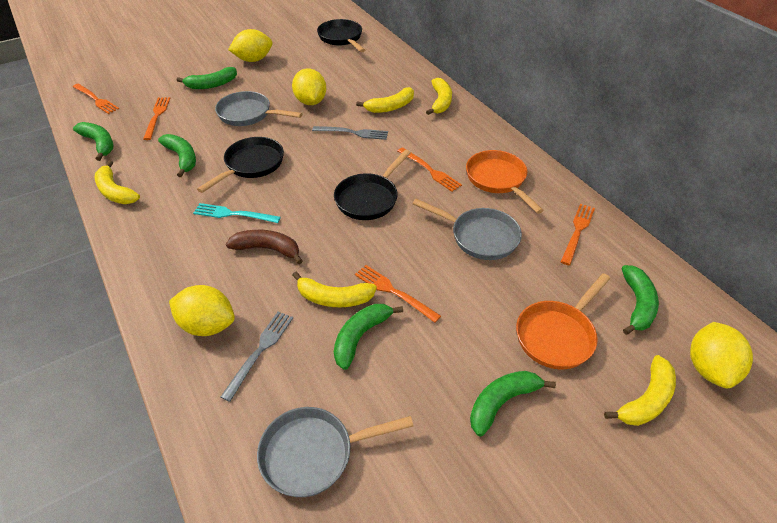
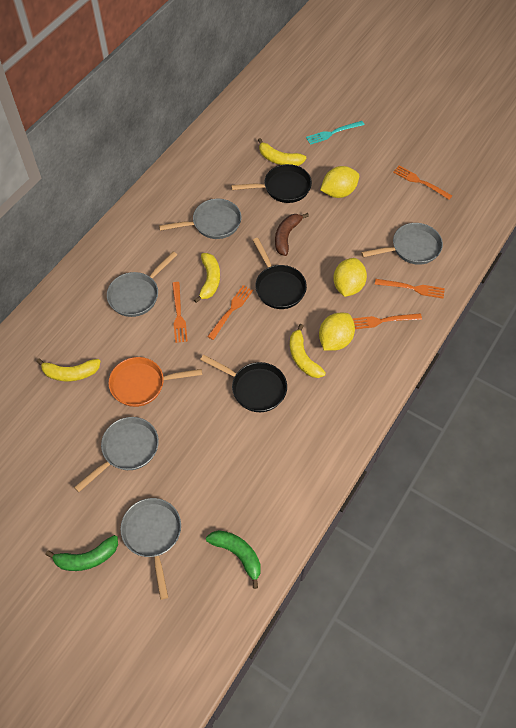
green banana: [73,122,113,161] [158,134,196,177] [177,67,237,89] [334,304,403,370] [470,371,556,436] [622,265,659,335] = 6 -> [45,535,118,571] [206,530,261,589] = 2
grey fork: [221,311,293,402] [312,126,388,140] = 2 -> none = 0
grey pan: [215,91,303,126] [257,407,413,497] [413,199,522,260] = 3 -> [74,417,159,492] [107,252,177,317] [120,498,181,600] [159,199,241,239] [361,223,443,265] = 5
orange pan: [466,150,544,214] [516,273,610,369] = 2 -> [109,357,202,407] = 1
yellow banana: [95,160,140,204] [292,272,377,307] [356,87,414,113] [426,78,452,115] [604,355,676,426] = 5 -> [36,358,101,381] [194,253,220,303] [258,138,306,166] [290,324,326,378] = 4
yellow lemon: [169,285,235,336] [228,29,272,62] [292,68,326,105] [690,322,753,388] = 4 -> [319,313,355,351] [320,166,359,198] [333,258,367,297] = 3

